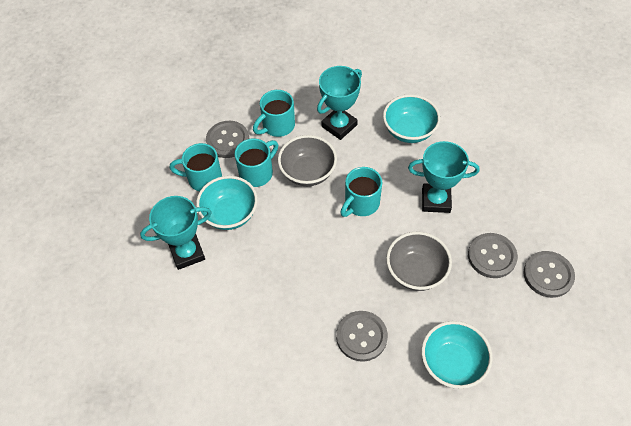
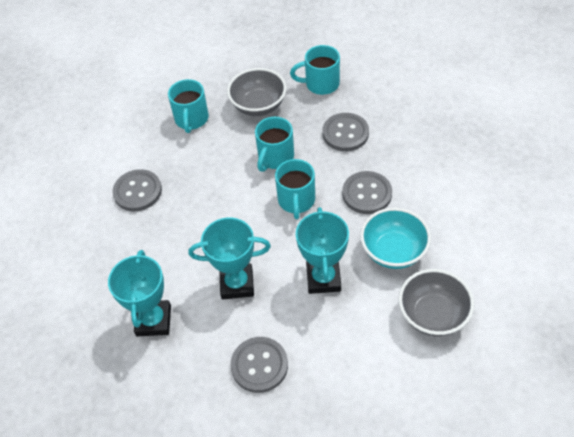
turquoise bowl: [196,176,258,230] [383,94,440,143] [422,321,493,389] = 3 -> [360,208,431,269] = 1

